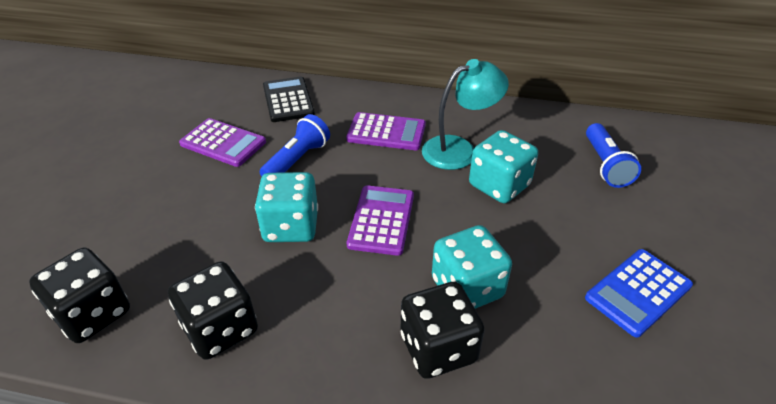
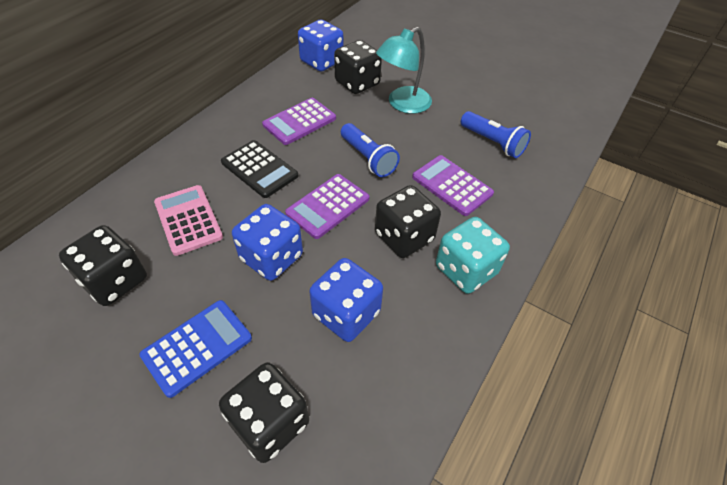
black dice: [29,248,130,343] [168,261,258,360] [401,282,485,379] = 3 -> [59,225,147,306] [219,362,309,463] [334,40,382,94] [375,185,441,258] = 4
blue dice: none = 0 -> [232,204,303,281] [298,20,343,72] [309,258,383,342] = 3
pink calculator: none = 0 -> [154,185,223,256] = 1
turquoise dice: [255,172,318,242] [432,225,512,309] [469,130,538,203] = 3 -> [436,217,510,294] = 1

